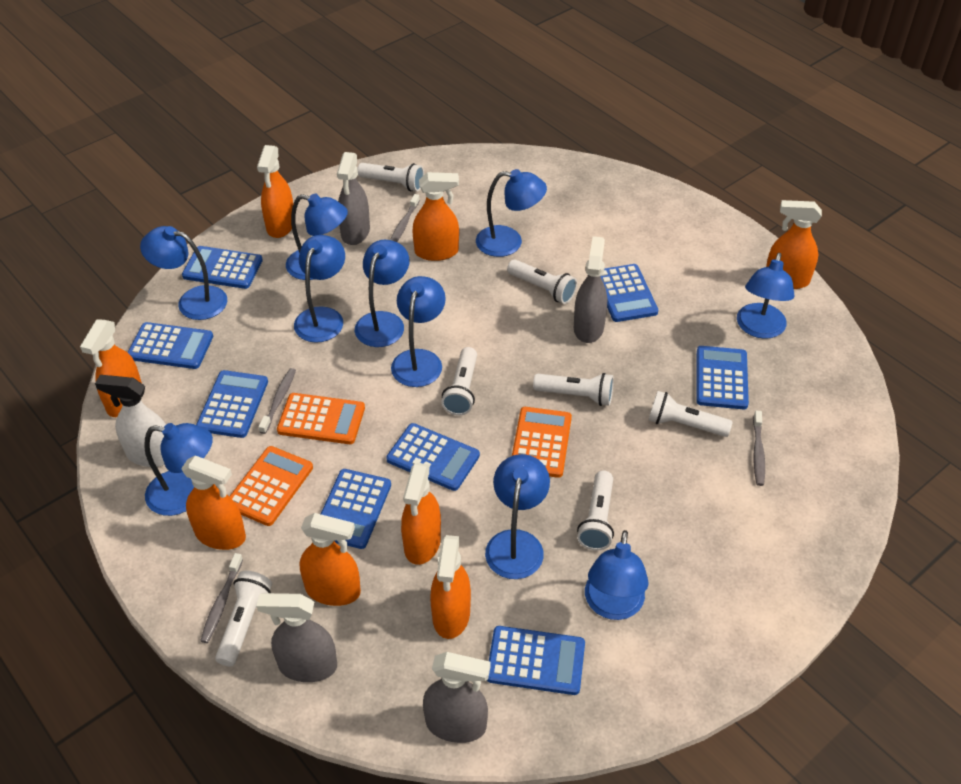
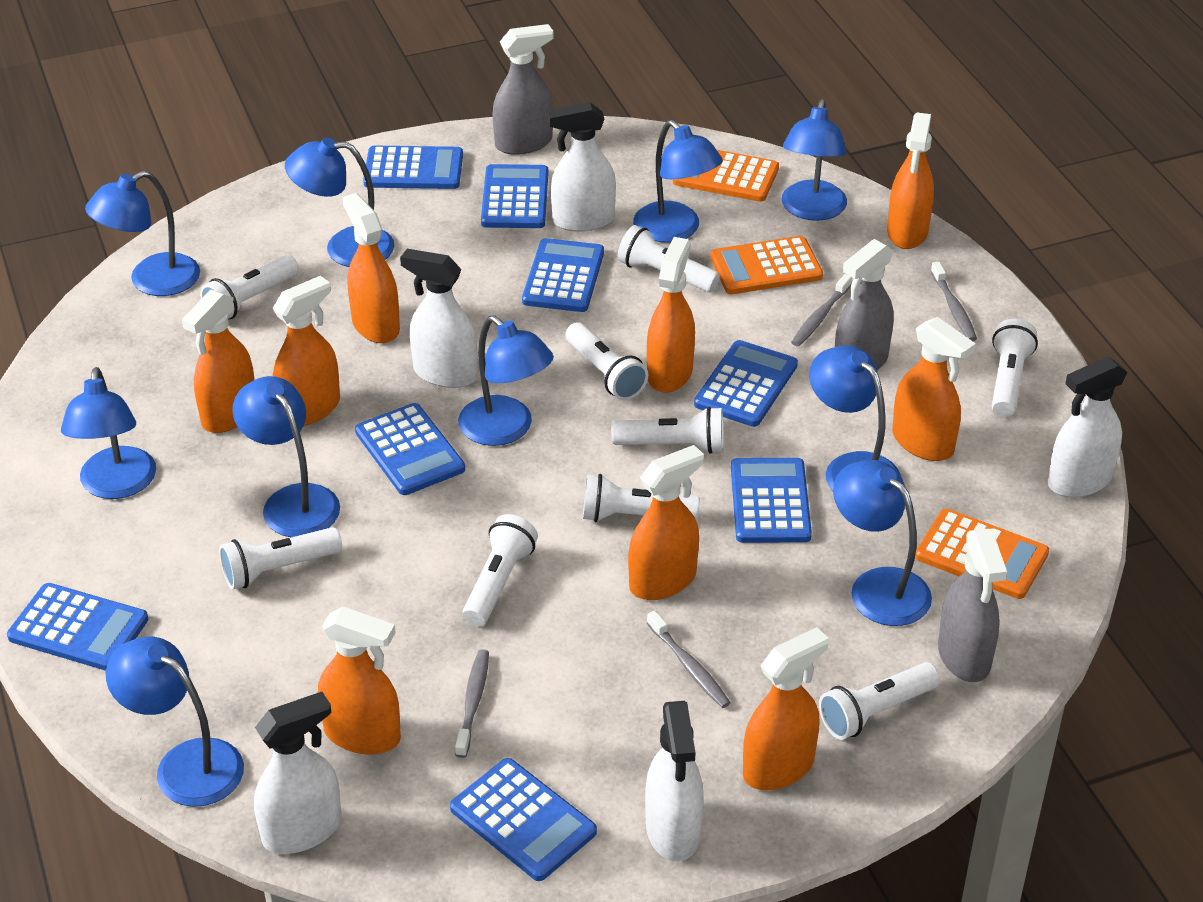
grey spray bottle: [257,593,337,682] [337,152,370,245] [423,652,491,743] [574,236,607,343] = 4 -> [492,24,554,155] [835,239,894,370] [938,529,1007,682] = 3
orange spray bottle: [80,320,142,417] [181,455,246,550] [257,145,293,238] [300,513,361,606] [401,463,441,565] [412,172,459,261] [430,535,471,639] [766,200,822,289] = 8 -> [182,290,255,433] [273,276,340,426] [318,607,401,755] [342,193,400,343] [628,445,704,600] [647,237,695,393] [743,627,829,790] [887,112,934,249] [892,317,976,461] = 9
white flashlight: [215,571,272,666] [357,163,424,191] [441,347,477,415] [507,259,577,304] [533,373,614,406] [577,470,614,550] [649,391,732,437] = 7 -> [200,255,299,319] [219,527,342,589] [463,514,538,626] [565,322,648,400] [583,474,700,522] [611,407,724,454] [618,225,720,292] [819,662,940,740] [992,319,1038,417] = 9
white spray bottle: [95,375,166,467] = 1 -> [254,692,341,854] [400,249,478,388] [548,102,616,232] [645,701,704,861] [1048,356,1128,497] = 5

